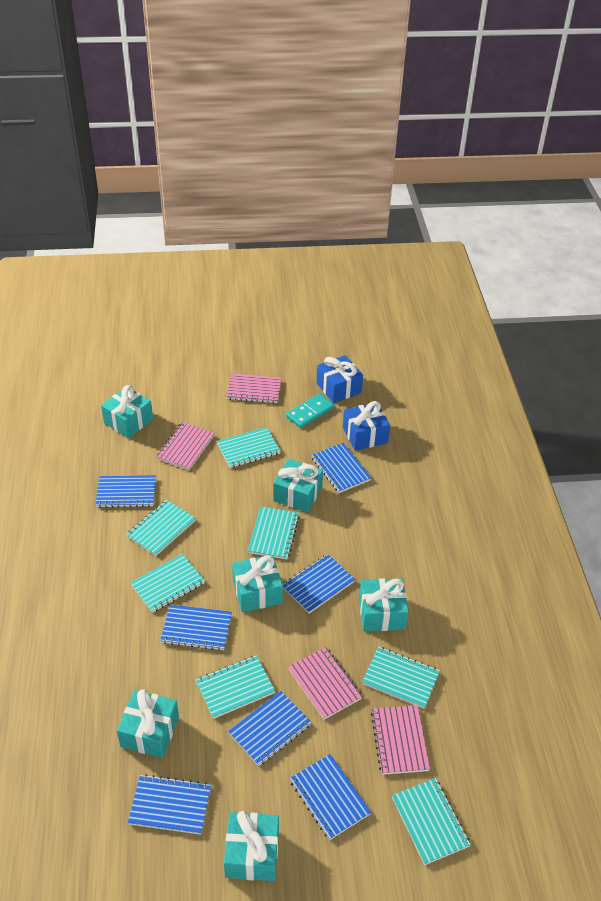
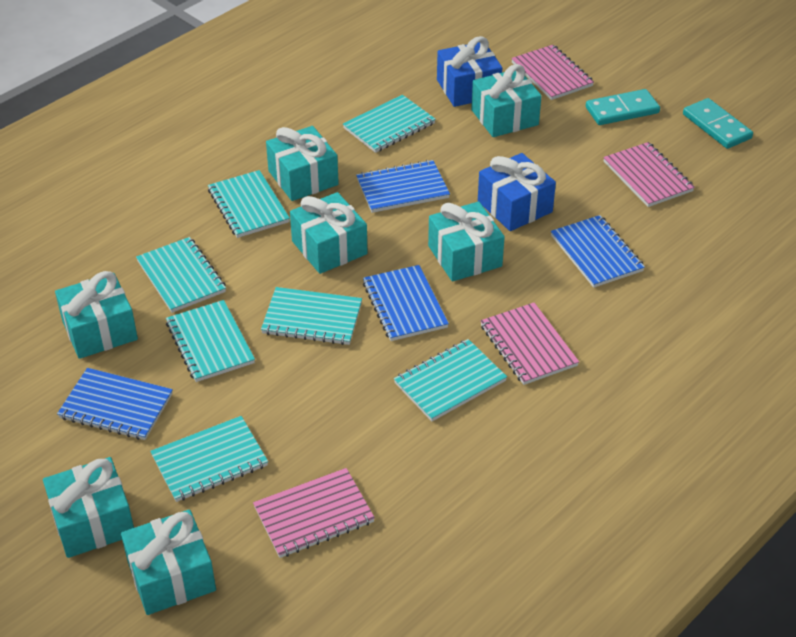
blue notebook: [95,475,156,508] [128,774,211,835] [160,604,232,651] [228,691,312,766] [283,554,355,613] [290,754,371,840] [311,443,371,493] = 7 -> [57,368,173,440] [356,160,450,213] [363,265,449,341] [551,215,645,288] = 4
turquoise domino: [286,394,334,428] = 1 -> [586,89,660,125] [683,98,753,149] = 2
turquoise gift: [101,385,153,438] [117,689,179,758] [224,811,279,881] [232,555,283,612] [273,458,323,513] [359,578,409,631] = 6 -> [43,457,134,558] [55,271,138,359] [121,509,216,615] [266,126,339,201] [290,192,367,274] [428,202,505,282] [471,64,542,137] = 7

